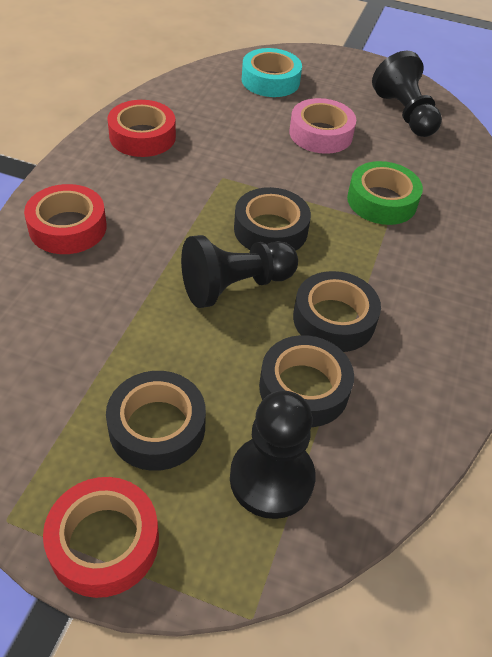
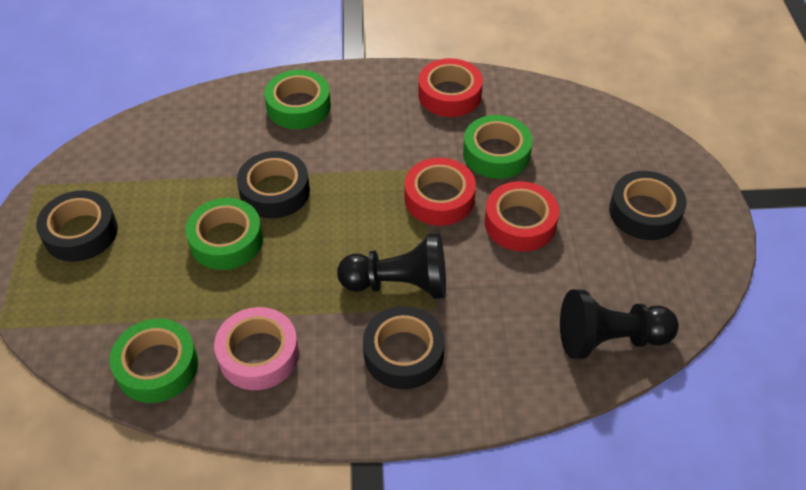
black pawn: [181,235,298,308] [230,391,316,519] [372,51,442,137] = 3 -> [337,233,446,299] [560,289,679,359] = 2
green tape: [347,161,423,225] = 1 -> [109,319,198,403] [185,198,263,270] [264,70,331,129] [463,115,533,179] = 4
turquoise tape: [242,48,302,97] = 1 -> none = 0

